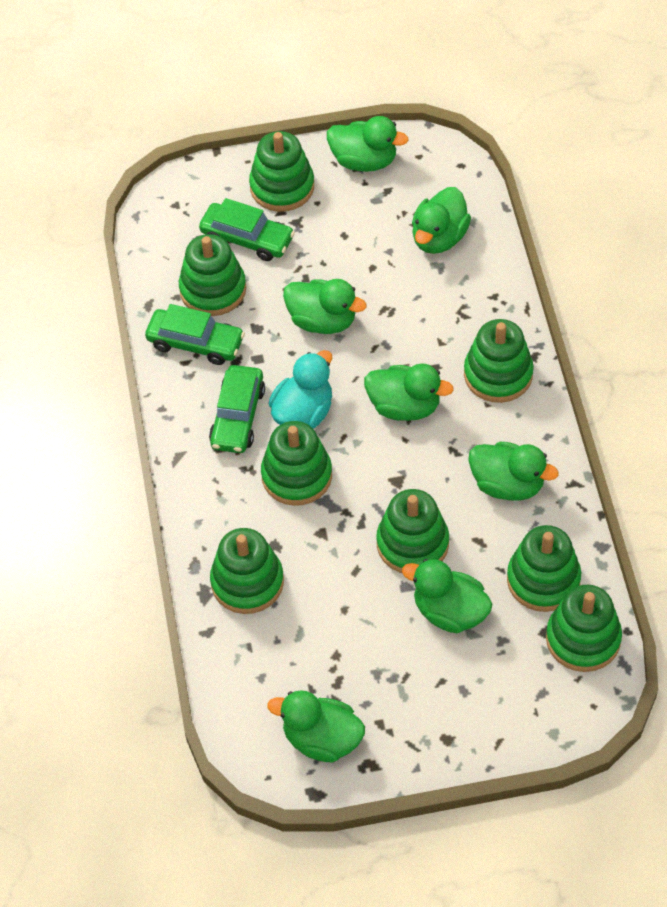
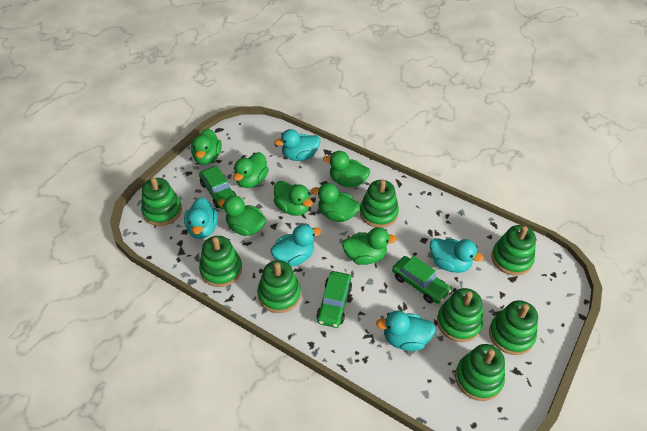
turquoise duck: [268,350,332,428] = 1 -> [184,197,218,239] [271,224,321,266] [274,129,320,161] [376,310,436,351] [430,238,484,273] = 5

